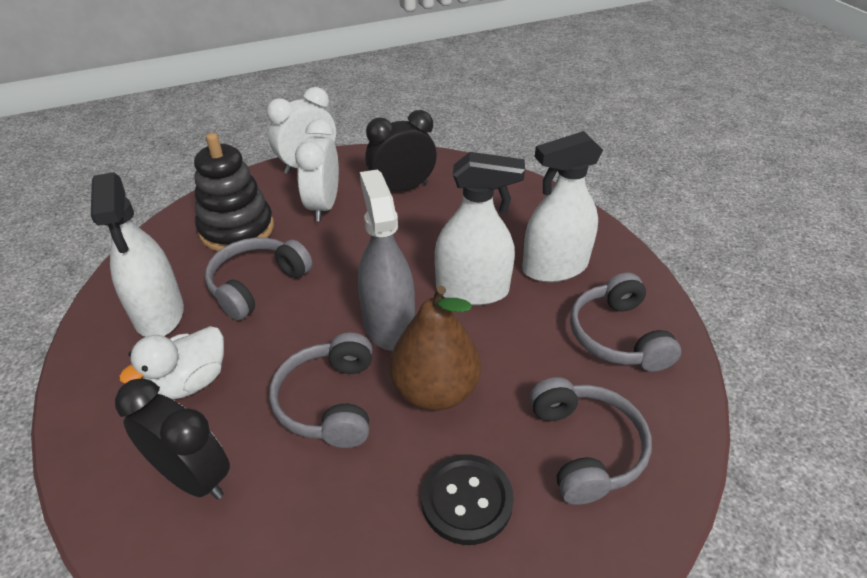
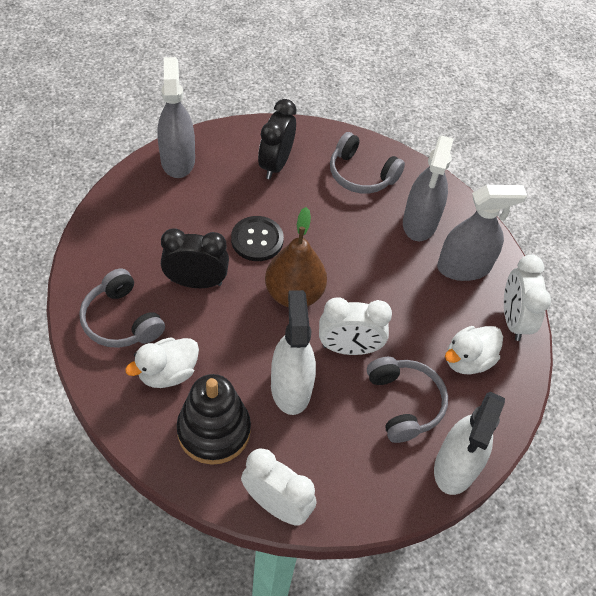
grey headphones: [205,237,312,321] [269,332,372,448] [530,377,652,505] [570,273,681,372] = 4 -> [79,269,165,348] [330,132,405,193] [367,357,448,443] = 3
grey spray bottle: [358,169,415,351] = 1 -> [157,57,195,178] [403,135,454,241] [437,185,527,281] = 3
white clock: [267,87,336,174] [295,119,339,221] = 2 -> [241,448,316,526] [319,297,392,355] [504,255,551,341] = 3
white duck: [119,326,224,399] = 1 -> [125,337,199,388] [445,326,503,375] = 2
white spray bottle: [91,172,184,337] [435,152,525,305] [522,131,603,282] = 3 -> [271,290,316,415] [434,392,505,495] = 2

